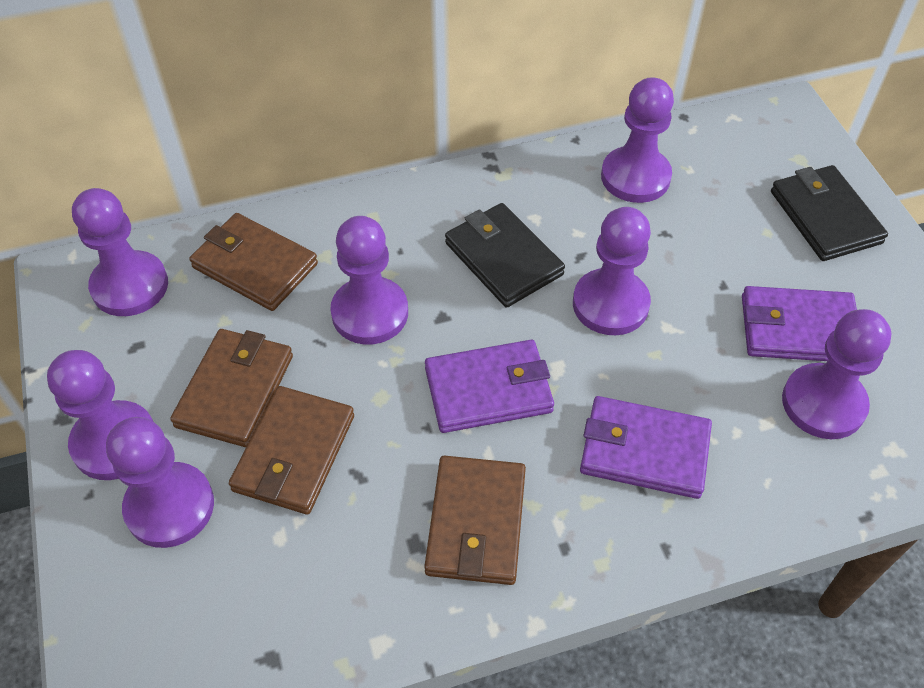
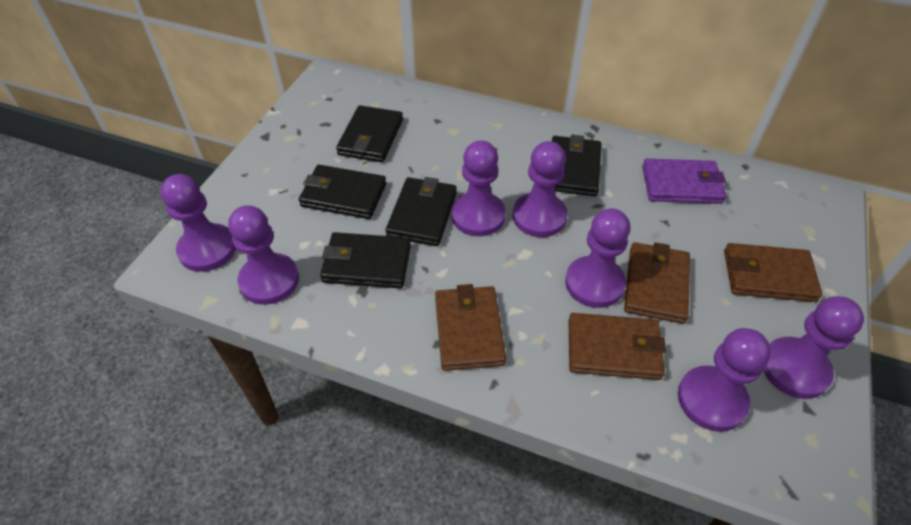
black wallet: [445,203,565,308] [771,165,888,261] = 2 -> [299,165,386,219] [320,232,411,289] [336,105,403,162] [385,177,457,246] [552,135,602,196] = 5
purple wallet: [425,340,554,433] [580,396,712,499] [742,286,857,361] = 3 -> [642,159,726,204] = 1

